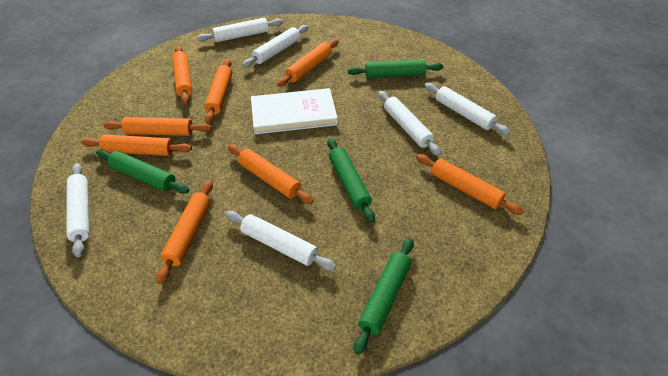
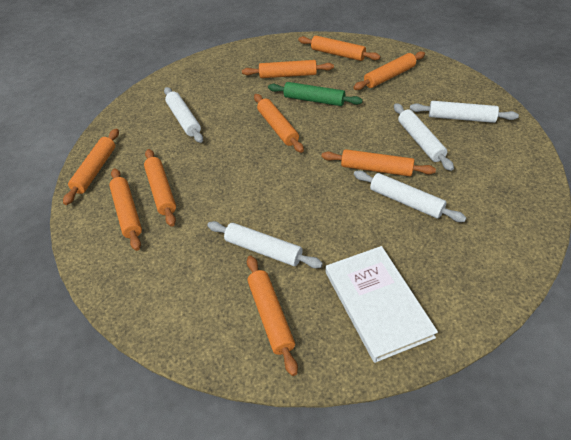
green rolling pin: [96,149,189,194] [327,138,375,223] [348,60,443,78] [354,238,414,355] = 4 -> [268,82,363,106] = 1
orange rolling pin: [81,135,192,156] [104,117,212,136] [156,180,213,284] [172,46,192,105] [204,59,232,124] [228,145,314,204] [277,39,338,87] [416,154,524,215] = 8 -> [63,129,119,205] [109,168,142,251] [144,149,176,227] [242,60,334,78] [247,256,298,376] [254,94,304,153] [298,36,381,61] [321,149,436,176] [353,51,425,90] = 9
white rolling pin: [66,163,89,257] [197,18,283,42] [225,211,336,270] [242,25,308,67] [378,91,441,156] [424,83,510,135] = 6 -> [164,87,203,143] [207,221,323,268] [354,171,466,222] [394,103,454,171] [410,101,519,123] = 5

